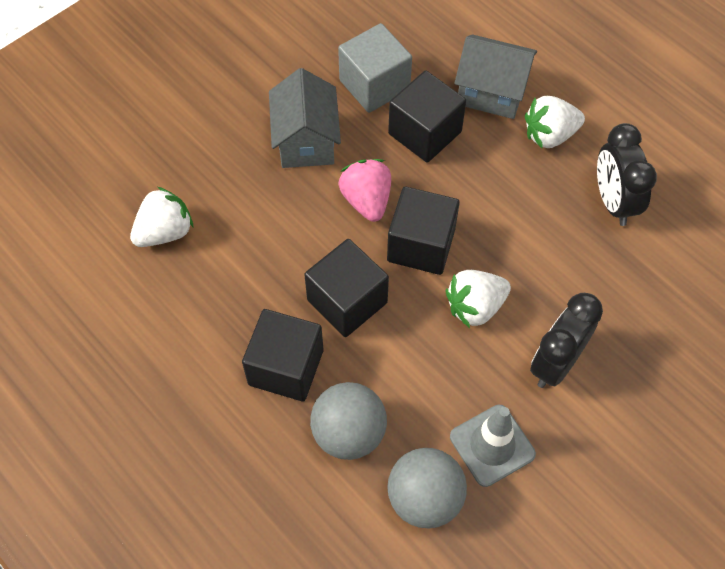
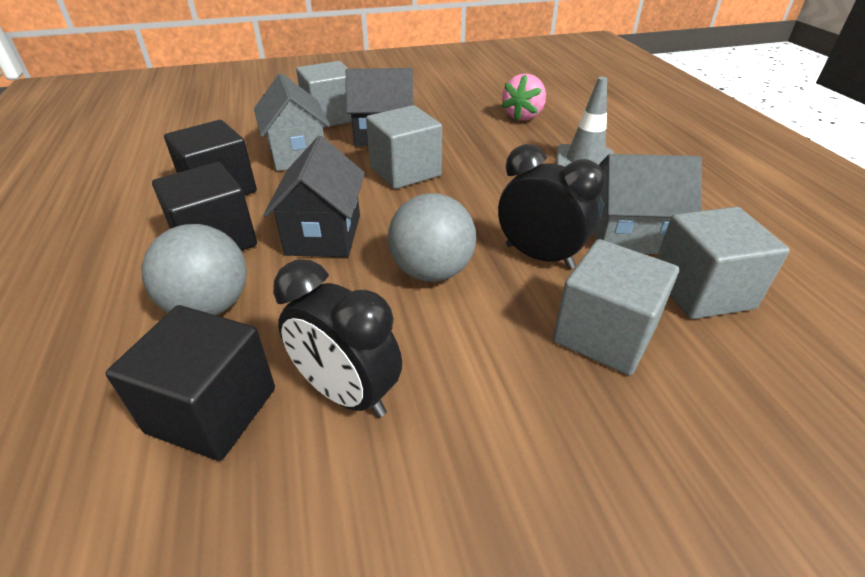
black cube: [242,309,323,402] [304,239,389,337] [387,186,460,275] [388,71,466,162] = 4 -> [106,305,275,461] [152,162,257,251] [164,120,257,196] = 3
black house: none = 0 -> [263,136,365,257] [346,68,413,146] = 2
grey cube: [338,23,412,113] = 1 -> [296,61,352,128] [366,105,442,189] [553,239,679,375] [657,207,790,319] = 4
white strawberry: [130,187,194,247] [445,270,511,328] [525,96,585,148] = 3 -> none = 0

